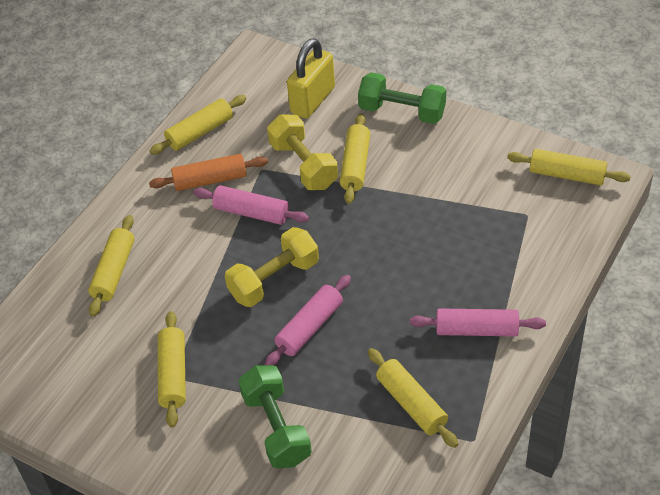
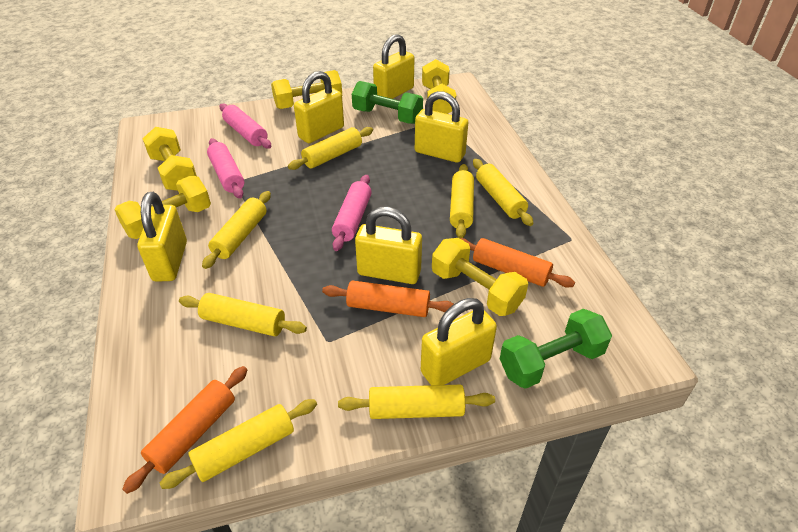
orange rolling pin: [149,154,268,191] = 1 -> [122,366,247,494] [322,281,454,317] [460,238,575,288] = 3
yellow dumbbell: [225,227,319,307] [267,114,338,190] = 2 -> [114,176,211,239] [143,127,197,191] [271,70,342,109] [422,59,456,114] [432,238,528,316] = 5
yellow padlock: [287,38,335,119] = 1 -> [138,192,187,282] [294,71,344,143] [355,207,422,284] [373,34,414,99] [415,91,468,163] [421,298,497,385] = 6
yellow rolling pin: [88,215,135,317] [149,95,247,155] [158,311,186,428] [340,113,370,204] [368,348,458,448] [507,149,631,185] = 6 -> [160,399,317,489] [179,293,307,336] [202,191,271,269] [288,127,373,170] [338,385,495,419] [450,164,474,238] [473,159,533,226] = 7

